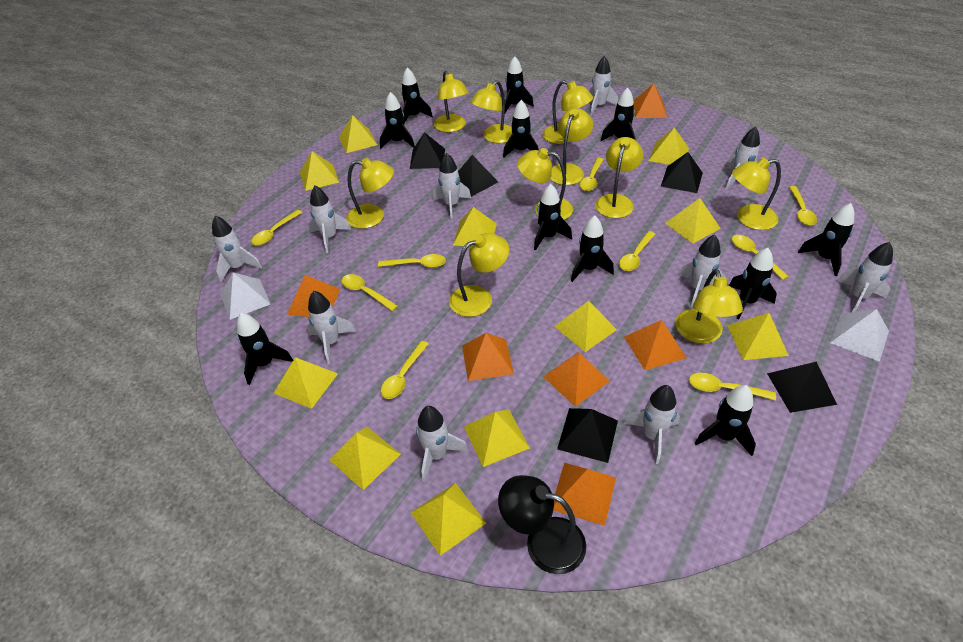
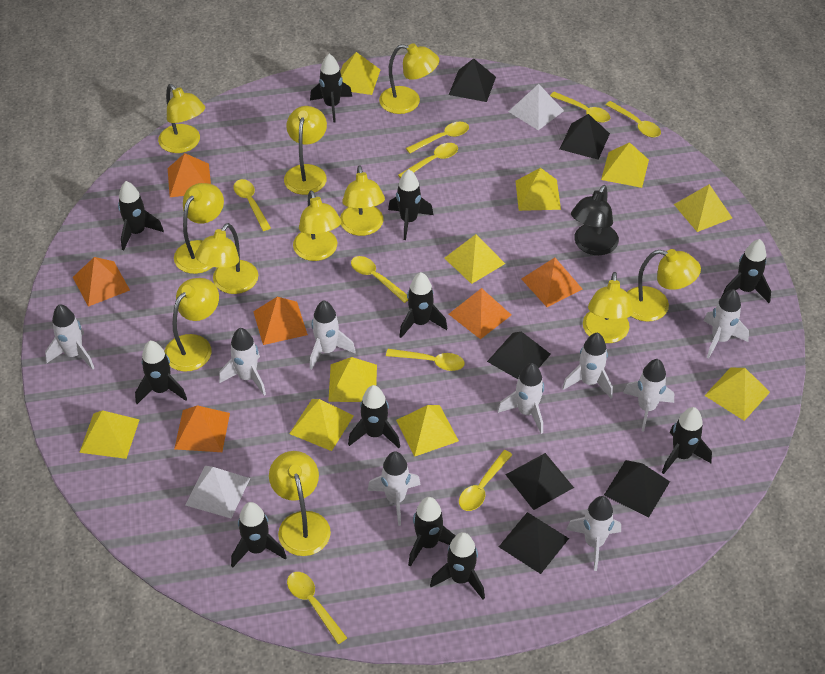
black pyramid: [410,132,445,169] [458,155,498,197] [557,408,618,463] [661,152,703,193] [767,362,837,413] = 5 -> [449,58,496,102] [487,332,551,379] [499,512,569,574] [505,453,574,510] [560,114,610,160] [604,460,670,518] = 6
white rocket: [212,216,262,282] [307,291,356,364] [310,186,351,253] [416,406,468,482] [433,153,471,220] [589,56,618,116] [623,385,680,464] [679,234,726,307] [725,127,760,190] [837,242,893,312] = 10 -> [45,304,94,370] [219,328,266,395] [310,300,356,370] [367,451,421,526] [498,363,544,434] [562,333,613,399] [566,496,621,571] [623,359,674,432] [704,289,749,358] = 9
yellow lamp: [346,158,394,229] [434,71,469,132] [449,233,509,317] [470,80,512,143] [517,148,573,220] [542,80,593,144] [550,108,593,185] [595,137,643,218] [675,269,743,344] [732,158,781,230] = 10 -> [158,84,205,153] [165,278,219,372] [174,183,224,274] [195,223,258,294] [269,451,331,556] [284,106,327,195] [293,190,342,261] [340,165,385,236] [379,43,439,114] [583,272,634,343] [627,249,701,322] = 11
yellow pyramid: [274,357,338,409] [300,151,339,191] [330,427,401,490] [339,115,377,153] [411,483,486,556] [453,207,497,247] [464,409,530,467] [554,301,617,352] [648,127,689,165] [665,198,721,243] [727,313,789,360] = 11 -> [79,410,140,459] [289,399,354,451] [328,357,377,402] [340,52,380,95] [396,405,459,457] [444,234,505,284] [515,168,561,211] [601,142,649,188] [674,184,732,232] [704,368,770,421] = 10

